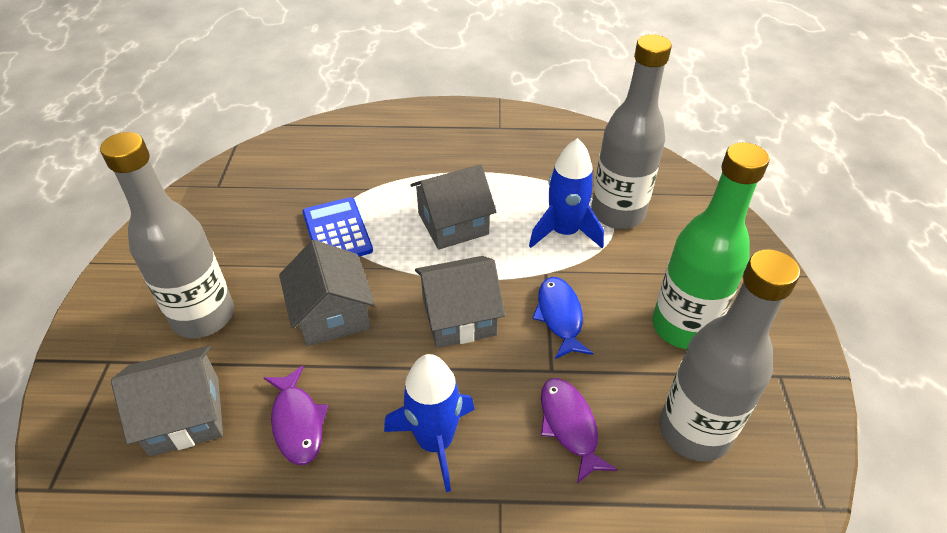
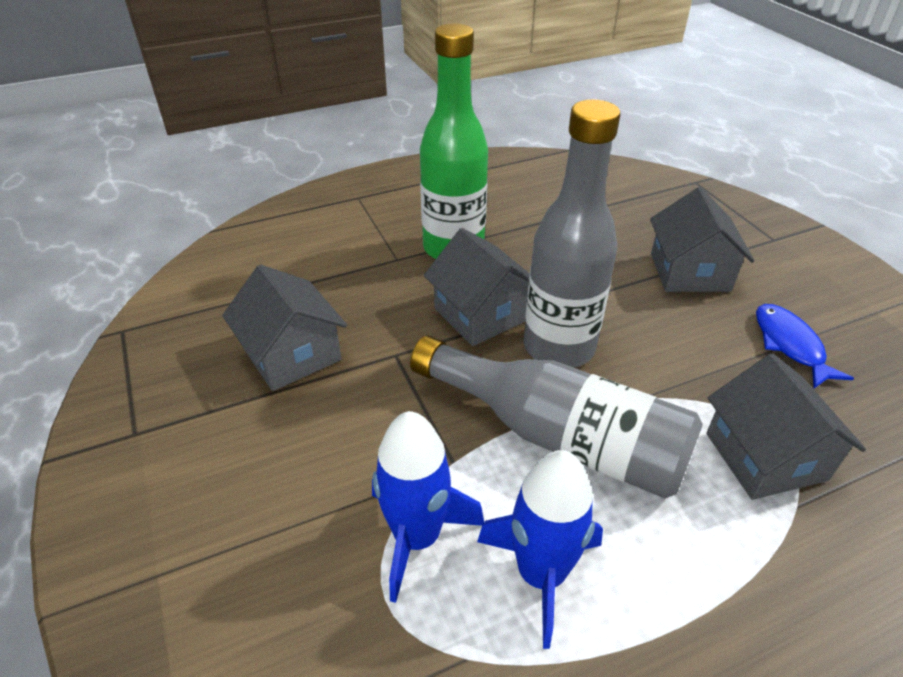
blue calculator: [303,197,373,257] = 1 -> none = 0
grey bottle: [100,132,234,338] [591,34,672,229] [659,249,800,462] = 3 -> [410,335,703,499] [523,99,621,368] = 2
purple fish: [264,366,328,465] [541,378,618,484] = 2 -> none = 0

